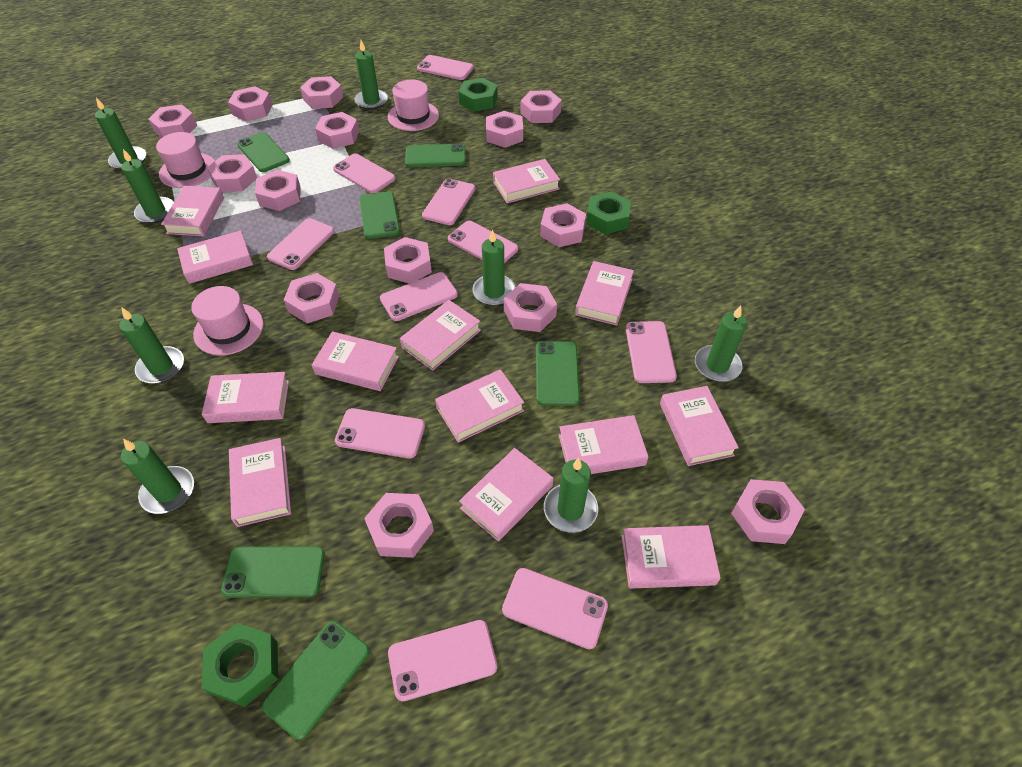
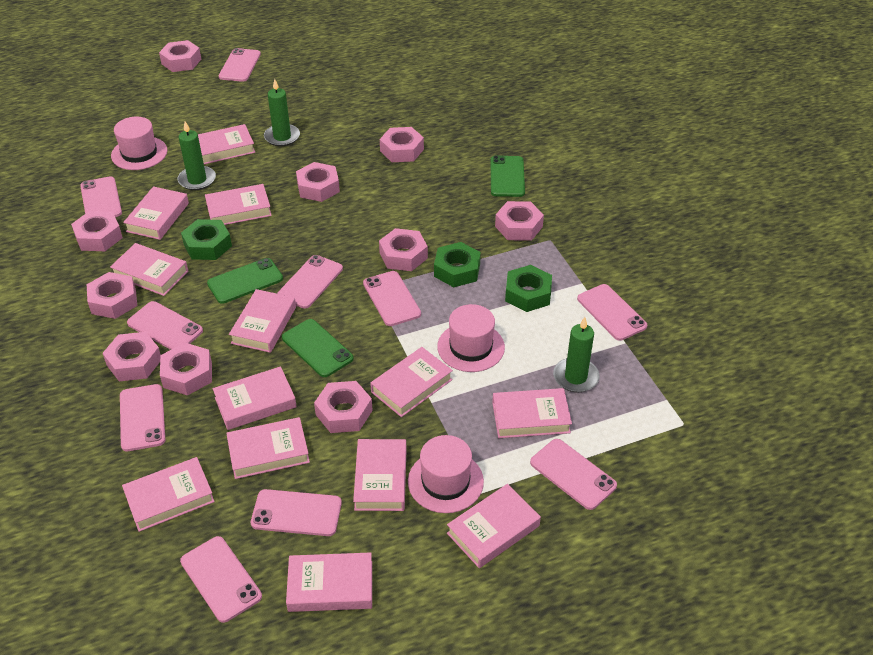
green candle: [95,97,146,170] [119,307,184,384] [121,149,174,224] [121,439,194,514] [354,40,388,110] [472,229,516,306] [544,458,598,533] [695,306,747,382] = 8 -> [178,121,216,190] [264,79,300,146] [553,317,600,392] = 3
green phone: [221,546,325,598] [237,132,290,172] [262,621,370,740] [359,191,400,239] [405,143,466,167] [536,341,580,406] = 6 -> [207,258,283,304] [282,319,354,377] [491,155,525,197] = 3
pink nut: [149,104,197,138] [207,154,257,192] [228,86,272,121] [255,170,301,211] [284,273,339,323] [300,76,343,109] [315,112,359,149] [364,493,434,558] [384,237,432,283] [486,111,523,148] [504,283,557,332] [520,90,562,123] [540,203,586,247] [731,479,805,544] = 14 -> [71,211,123,251] [87,272,137,319] [103,332,161,382] [159,40,201,72] [160,343,212,396] [296,162,340,202] [314,381,373,433] [379,228,428,271] [380,127,424,162] [495,201,544,241] = 10

